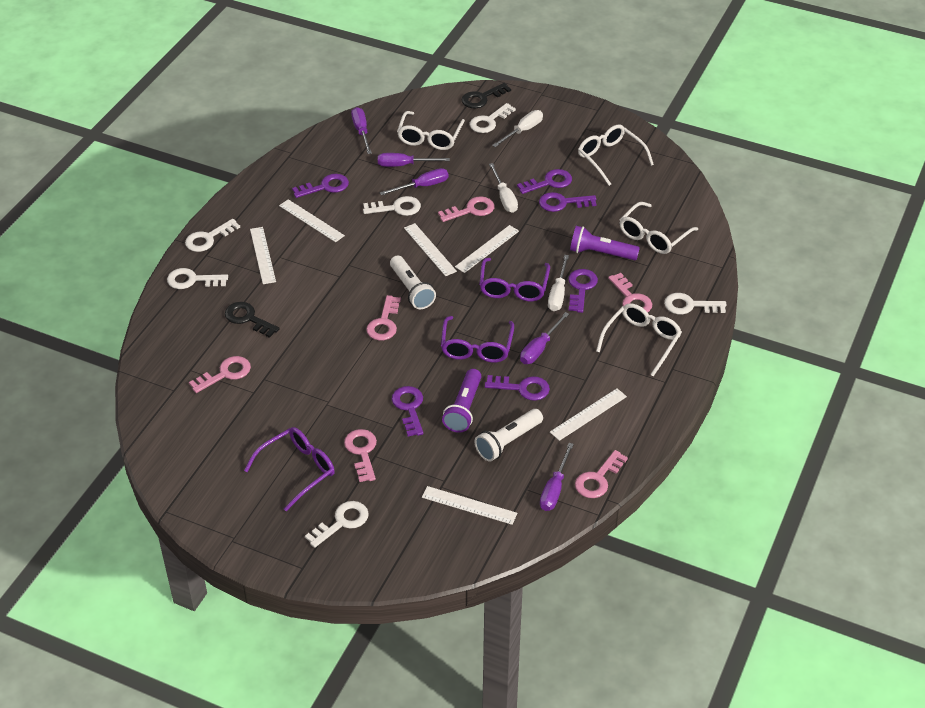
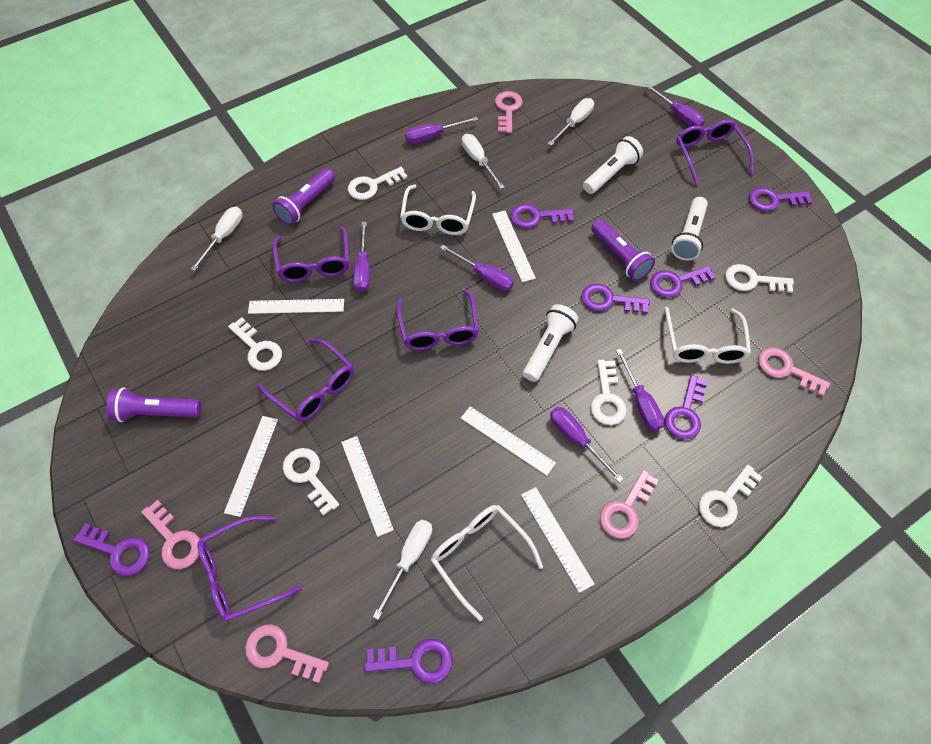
black key: [225,302,280,338] [461,83,511,108] = 2 -> none = 0
pink key: [189,356,251,393] [344,429,377,482] [366,295,401,341] [438,196,495,222] [575,450,628,498] [608,273,652,313] = 6 -> [141,500,200,569] [245,624,329,683] [495,91,523,133] [600,470,659,539] [758,347,830,397] = 5
purple flashlight: [442,369,482,433] [570,226,640,260] = 2 -> [106,388,201,422] [272,168,335,225] [591,219,655,281] = 3
purple glasses: [244,427,335,511] [441,316,514,362] [479,258,550,301] = 3 -> [197,516,302,622] [257,339,354,422] [273,226,349,282] [396,289,479,351] [676,120,754,186] = 5
purple key: [292,174,349,198] [392,386,423,437] [485,375,550,401] [517,169,572,194] [539,192,597,212] [568,269,598,313] = 6 -> [74,523,150,576] [365,639,453,684] [510,204,574,228] [581,283,650,314] [650,266,716,297] [665,375,708,439] [749,187,813,211] = 7
purple screwdriver: [351,107,372,154] [378,153,450,167] [380,168,448,195] [520,312,569,364] [540,443,574,511] = 5 -> [353,222,370,292] [405,117,478,144] [440,245,514,291] [550,407,623,483] [616,349,664,431] [645,84,705,127] = 6
white flashlight: [390,255,436,309] [475,409,543,462] = 2 -> [523,304,579,382] [583,136,643,194] [671,197,708,261] = 3
white glasses: [397,111,465,150] [578,125,654,186] [596,303,682,376] [620,202,698,254] = 4 -> [400,185,476,235] [431,505,543,621] [665,307,751,364] = 3
white screwdriver: [489,163,518,213] [492,110,543,147] [548,255,569,311] = 3 -> [191,207,243,271] [373,520,432,620] [462,134,505,189] [548,98,594,146] = 4

